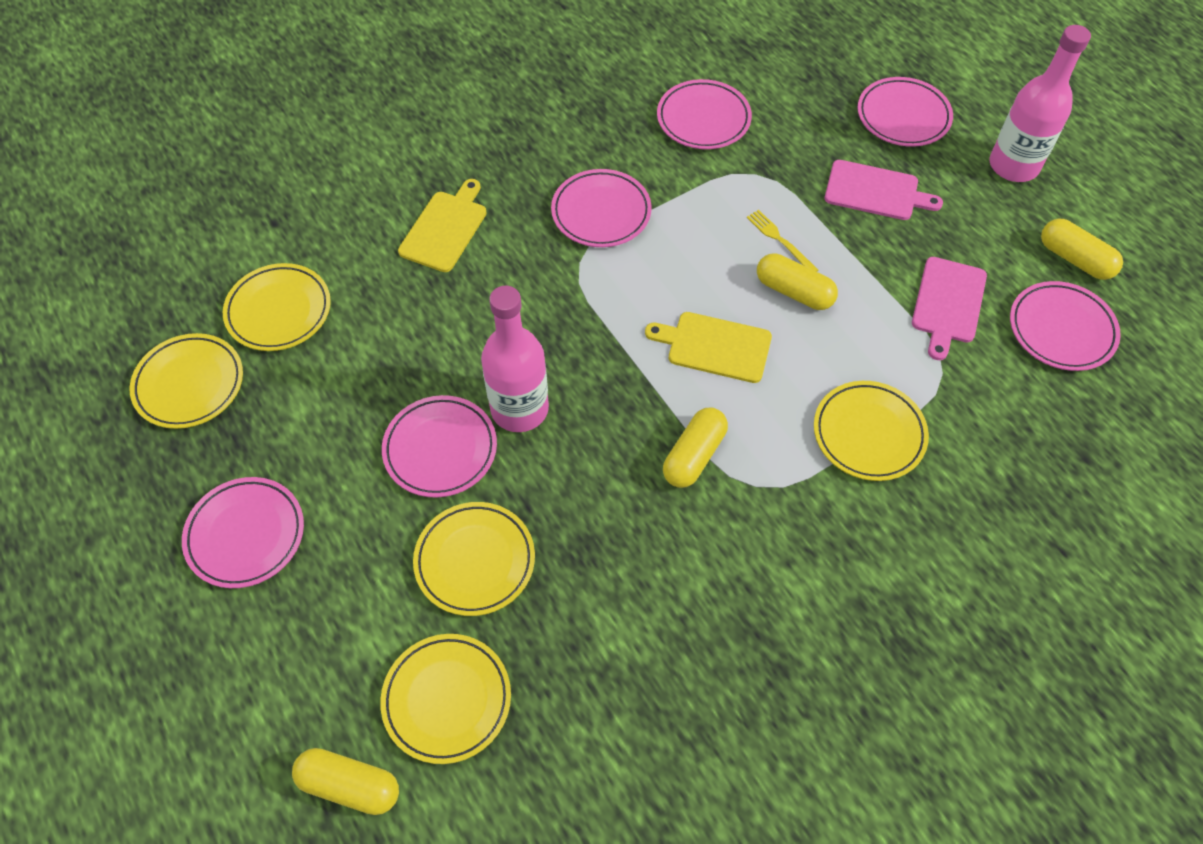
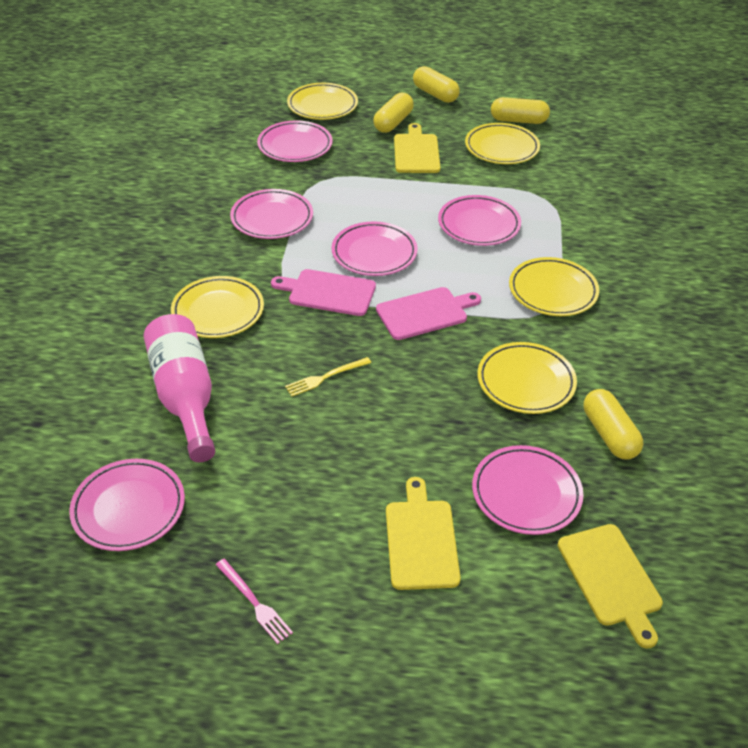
pink bottle: [481,286,549,432] [990,25,1091,182] = 2 -> [143,314,215,462] = 1
pink fork: none = 0 -> [215,559,293,644] = 1
yellow cutting board: [398,179,487,272] [645,312,772,383] = 2 -> [386,477,461,590] [394,123,440,173] [558,524,663,649] = 3

